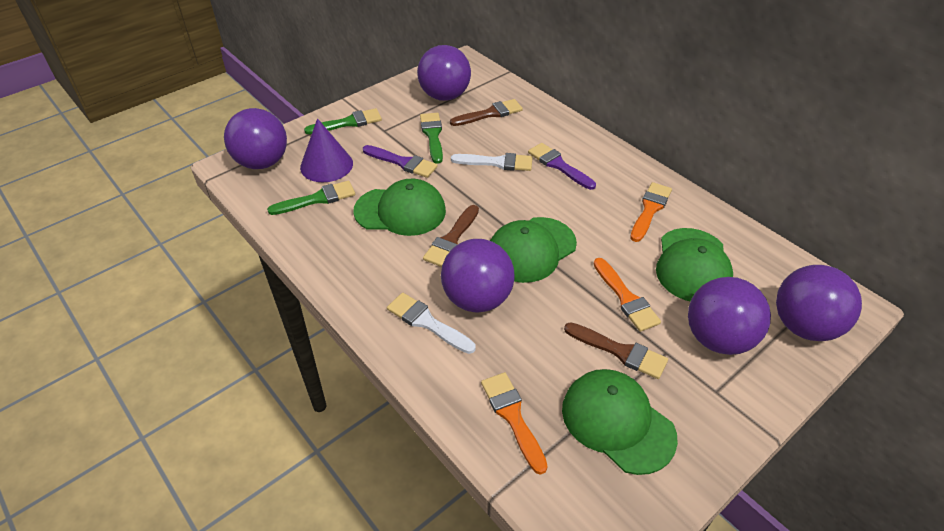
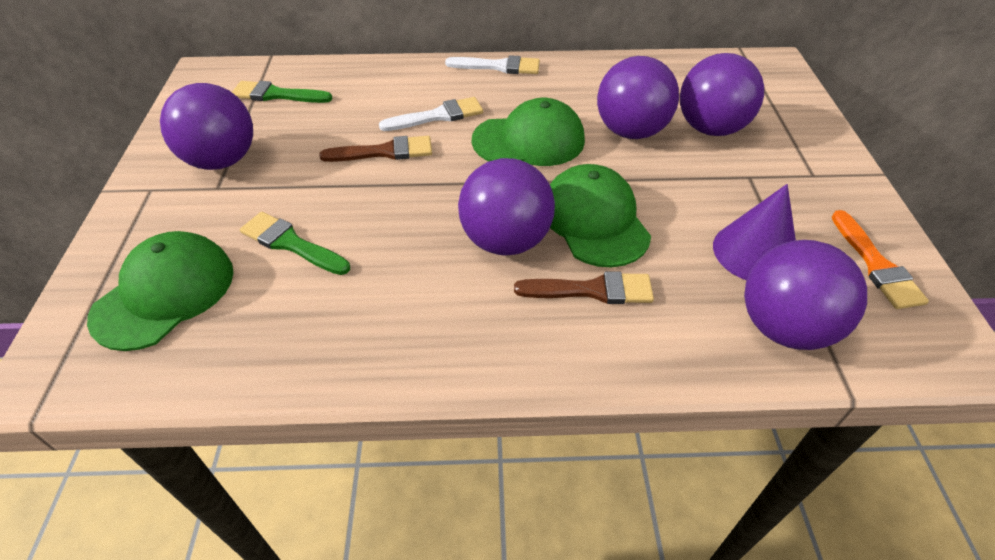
brown brush: [423,205,479,267] [450,99,523,126] [564,322,668,379] = 3 -> [319,136,432,162] [514,271,654,304] = 2
green brush: [267,181,355,215] [304,108,382,134] [420,113,443,164] = 3 -> [232,81,333,103] [240,212,350,275] = 2
green cap: [353,179,446,236] [490,217,577,283] [562,369,678,475] [656,228,733,302] = 4 -> [87,231,234,351] [472,98,585,166] [550,164,651,267] = 3
orange brush: [481,372,548,475] [594,258,661,332] [630,182,672,242] = 3 -> [832,210,929,309] = 1
purple brush: [363,145,438,178] [528,143,596,190] = 2 -> none = 0

